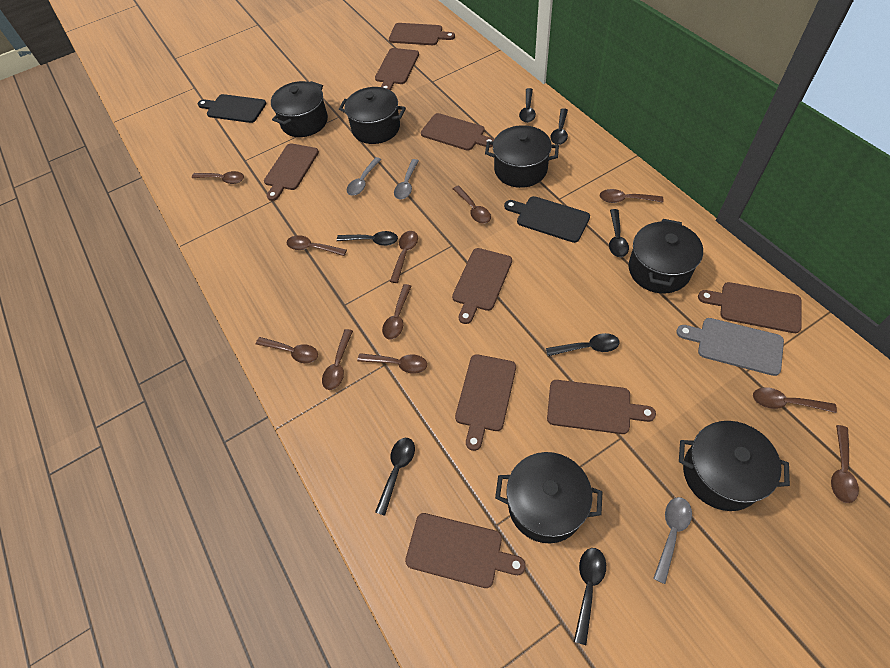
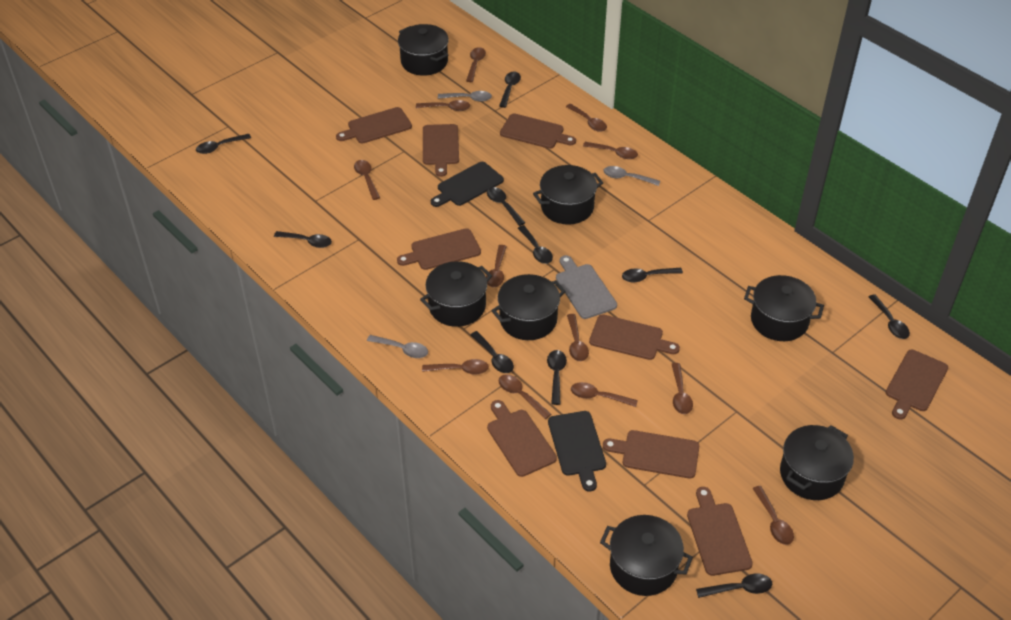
black pot: [271,81,328,137] [339,87,406,144] [485,125,559,188] [495,452,603,543] [629,219,703,293] [679,421,790,511] = 6 -> [398,24,449,76] [420,261,492,327] [491,274,566,340] [533,165,603,225] [600,515,693,596] [744,275,824,341] [780,425,854,500] = 7
black spoon: [337,231,398,246] [375,438,415,516] [519,88,536,123] [546,333,620,356] [551,108,568,145] [574,548,606,645] [609,209,629,257] = 7 -> [196,134,251,154] [274,231,332,248] [470,331,514,373] [487,187,525,226] [499,72,521,108] [518,225,553,264] [547,350,567,405] [622,268,683,283] [696,573,772,598] [869,294,910,339] = 10
brown spoon: [192,171,244,184] [256,337,318,363] [287,235,347,256] [322,329,353,390] [357,353,427,374] [382,284,412,339] [390,231,418,283] [453,186,491,224] [599,189,663,203] [753,387,837,413] [831,425,859,503] = 11 -> [354,160,380,200] [416,100,470,111] [422,359,489,375] [466,47,486,82] [486,245,507,287] [499,374,551,419] [566,104,607,132] [567,314,589,361] [571,382,638,407] [583,142,638,159] [672,363,693,414] [752,486,794,545] = 12

